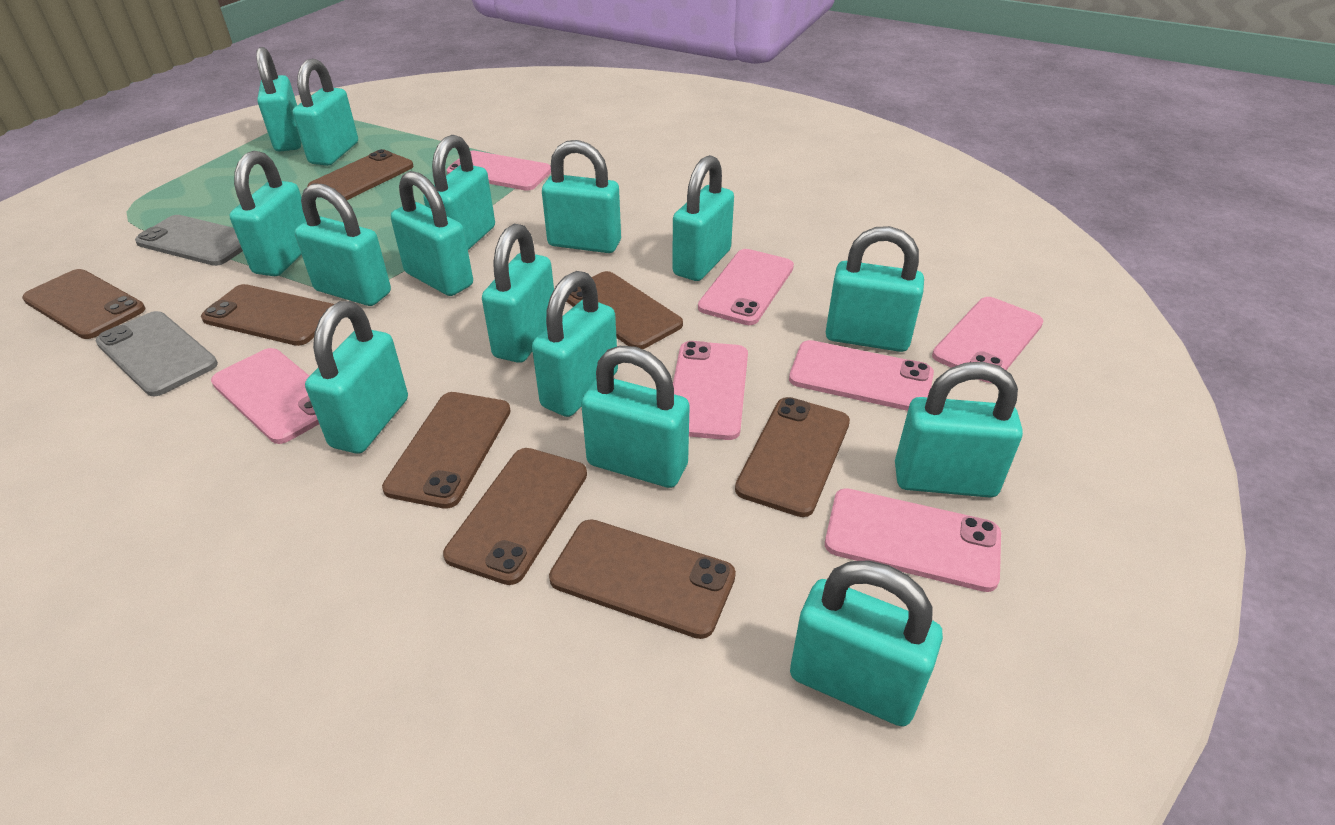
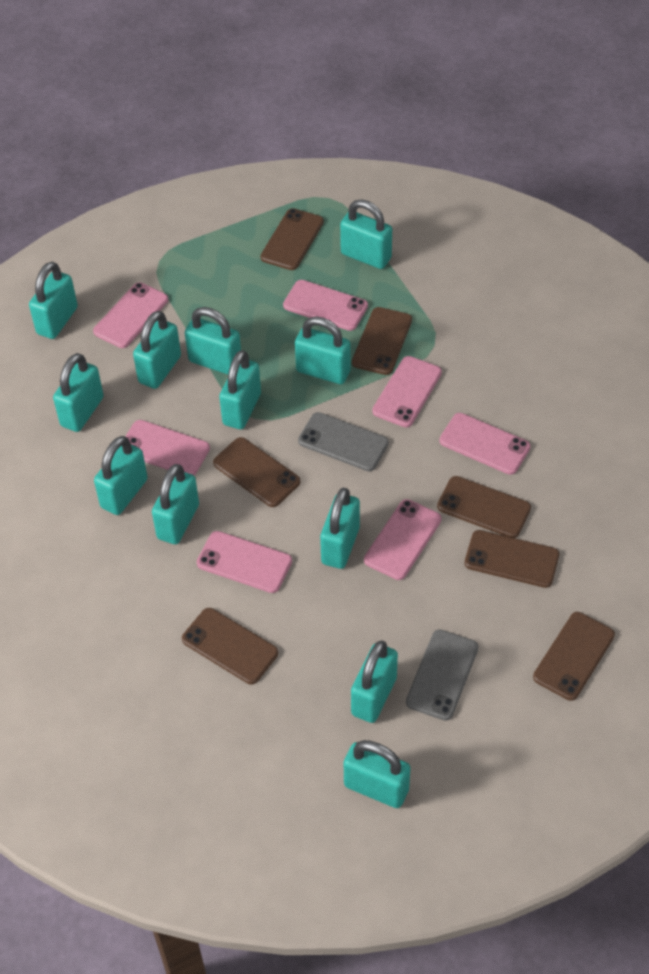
brown phone: [22,269,145,339] [201,284,334,346] [307,149,414,200] [382,392,511,509] [443,448,587,585] [549,519,736,639] [566,271,683,349] [735,397,850,517] = 8 -> [182,608,278,684] [213,437,301,507] [260,208,324,270] [352,307,412,375] [437,476,531,538] [464,530,559,588] [533,612,615,701] = 7
turquoise padlock: [230,151,306,276] [256,47,301,152] [293,59,358,166] [295,184,391,306] [305,301,408,454] [391,171,473,296] [423,135,495,250] [482,224,554,363] [532,271,618,417] [542,140,621,253] [581,346,690,488] [672,155,734,281] [790,560,943,727] [826,226,924,352] [895,362,1023,498] = 15 -> [29,262,78,339] [53,353,104,432] [94,436,148,515] [133,311,181,389] [152,464,199,544] [185,307,241,374] [219,350,261,429] [295,316,351,384] [320,488,360,569] [340,199,392,269] [344,740,411,808] [351,641,398,723] = 12

